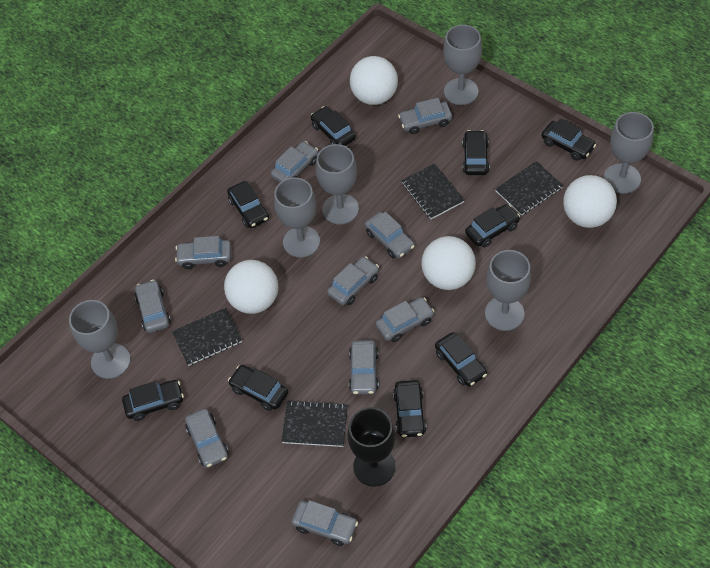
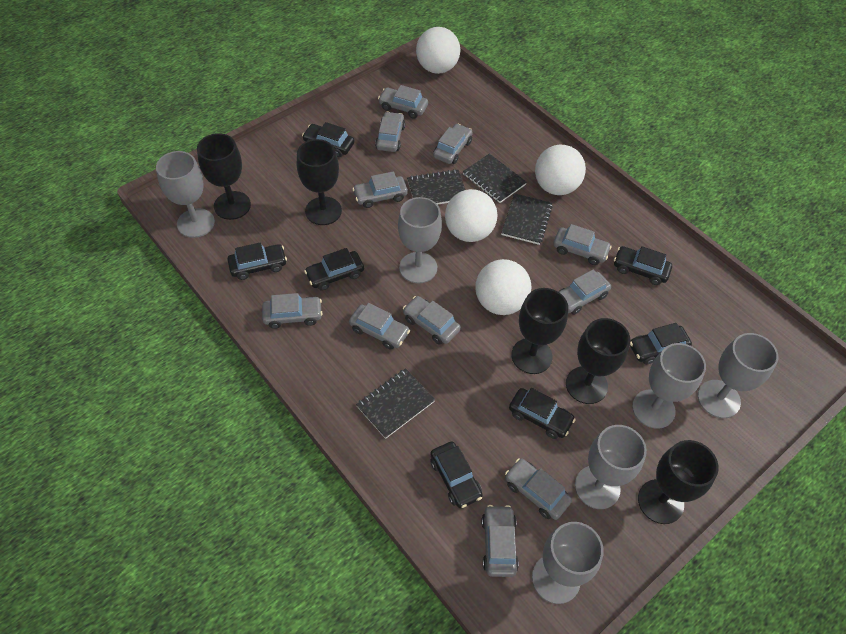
black car: [122,380,184,421] [227,181,269,228] [228,365,288,411] [311,106,356,146] [393,380,427,438] [435,333,487,387] [462,130,489,175] [465,204,520,248] [541,118,596,161] = 9 -> [227,243,287,280] [302,122,354,157] [304,248,364,291] [430,441,482,508] [509,388,576,439] [614,246,672,285] [630,323,692,365] = 7
black goblet: [348,407,396,487] = 1 -> [197,133,251,220] [297,139,342,225] [511,288,568,374] [566,318,630,404] [638,440,719,524] = 5
grey car: [135,279,171,333] [175,236,231,269] [185,408,229,468] [271,141,318,182] [292,500,358,546] [327,256,379,305] [349,340,379,395] [365,212,415,258] [375,297,435,342] [398,98,452,134] = 10 -> [262,293,323,329] [349,303,410,350] [352,172,408,208] [375,112,405,152] [378,85,428,119] [403,296,461,345] [433,124,473,164] [481,505,519,577] [505,458,572,520] [553,224,612,265] [558,269,611,315] = 11

